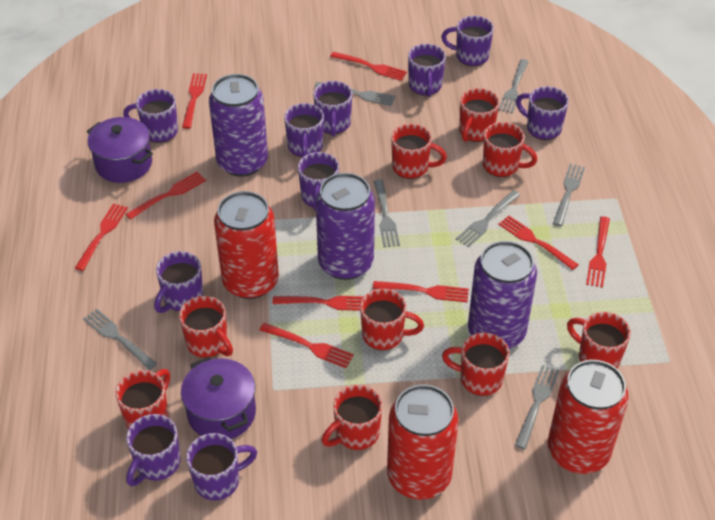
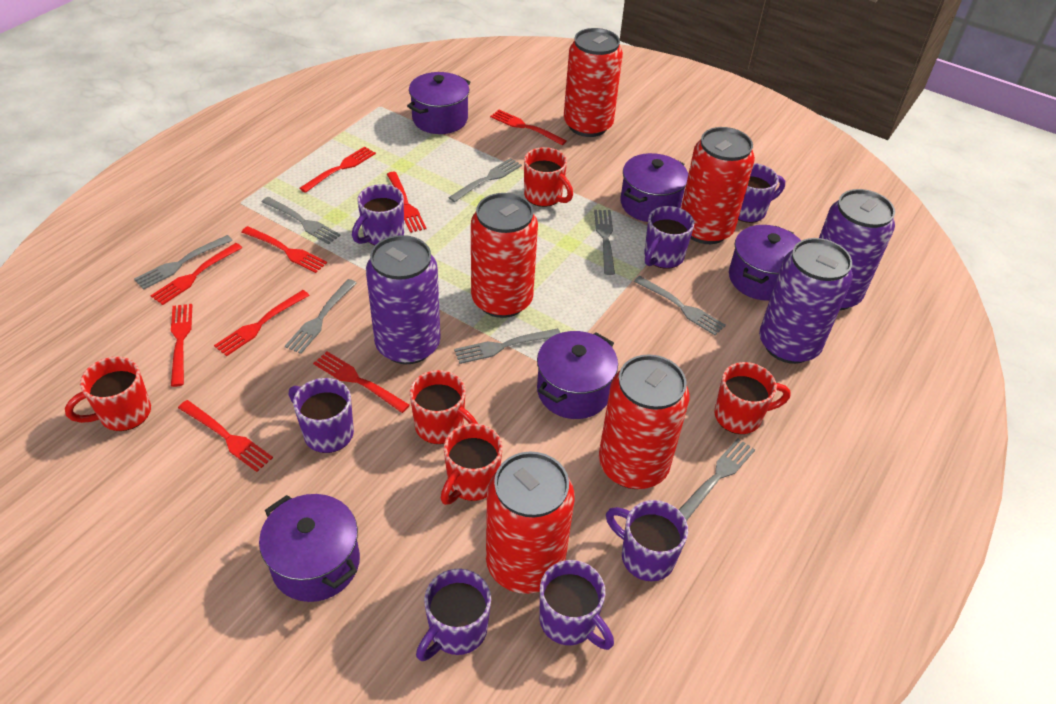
grey fork: [83,309,157,370] [314,82,395,106] [374,179,400,247] [456,190,520,247] [498,59,529,113] [515,365,559,449] [553,164,585,226] = 7 -> [134,235,233,290] [262,197,341,245] [285,279,357,354] [448,158,522,202] [454,328,560,364] [594,210,615,275] [634,276,726,336] [679,438,755,521] = 8
purple mug: [123,89,178,143] [126,414,180,486] [154,251,203,313] [186,433,257,501] [284,103,324,158] [298,152,339,211] [313,81,352,136] [408,44,446,97] [441,16,494,66] [516,86,569,140] = 10 -> [289,378,354,453] [352,184,404,246] [416,568,491,661] [540,560,614,650] [606,500,688,581] [644,206,694,269] [738,163,785,223] = 7
purple pot: [87,117,153,183] [181,357,256,439] = 2 -> [259,494,360,602] [407,72,470,134] [537,331,618,419] [620,153,688,222] [729,225,801,301] = 5
red can: [214,191,279,299] [387,384,459,499] [548,360,629,474] = 3 -> [471,193,538,318] [486,452,575,594] [564,28,623,137] [599,354,690,489] [681,127,755,244] = 5
red mug: [115,369,170,429] [179,296,233,358] [322,385,383,450] [360,289,424,350] [391,124,447,179] [442,332,510,396] [459,88,499,142] [483,122,537,177] [567,312,631,368] = 9 -> [65,356,151,431] [409,370,478,444] [441,424,503,505] [524,147,573,207] [714,362,790,434] = 5

